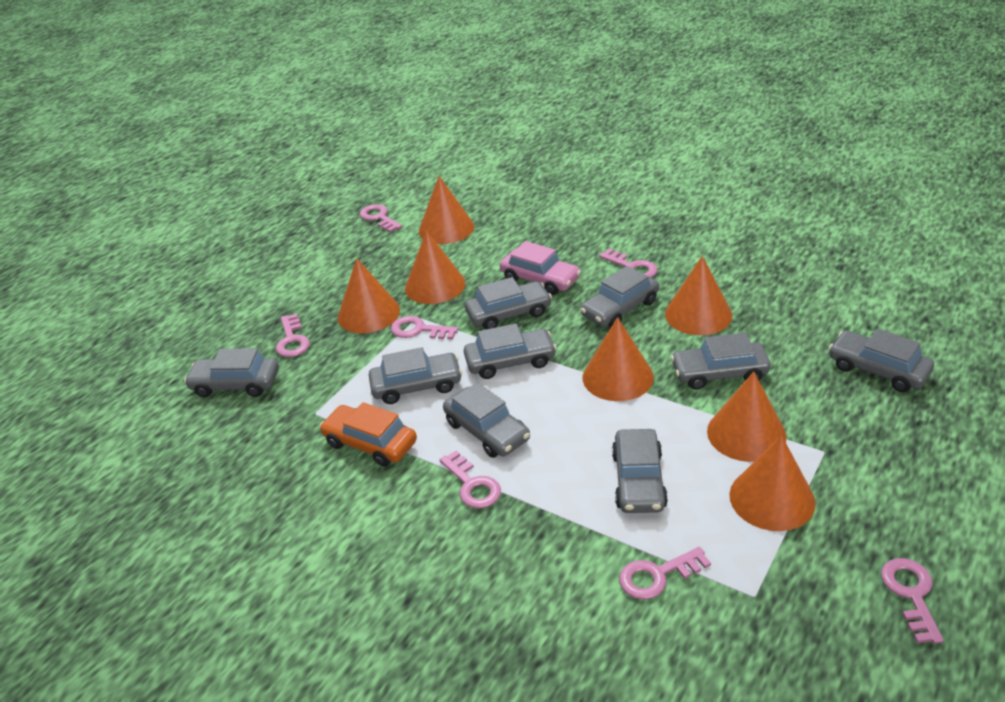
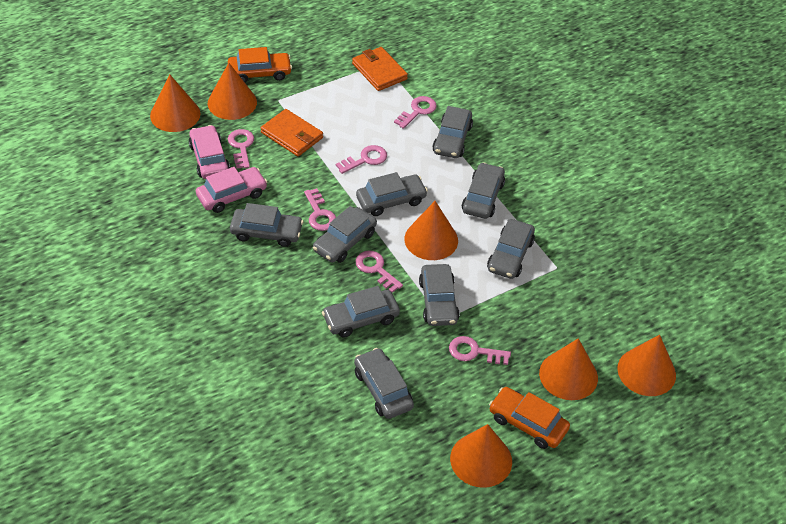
orange car: [320,402,417,467] = 1 -> [228,47,292,83] [489,387,570,449] = 2
orange cone: [338,258,400,333] [405,230,465,304] [419,176,474,244] [583,317,654,401] [665,256,732,335] [707,372,786,462] [729,435,816,531] = 7 -> [150,75,200,132] [208,63,257,120] [404,201,458,260] [450,424,512,488] [539,338,598,400] [617,335,676,396] = 6
orange wallet: none = 0 -> [261,109,323,157] [352,47,408,91] = 2
pink car: [500,241,581,295] = 1 -> [189,125,230,179] [196,167,267,213] = 2
pink key: [276,314,310,357] [360,204,402,232] [391,316,458,340] [440,451,501,509] [599,248,657,278] [619,547,711,600] [881,558,944,644] = 7 -> [228,129,254,169] [304,188,336,231] [336,145,387,174] [355,251,403,293] [394,96,437,129] [449,336,511,365] = 6

